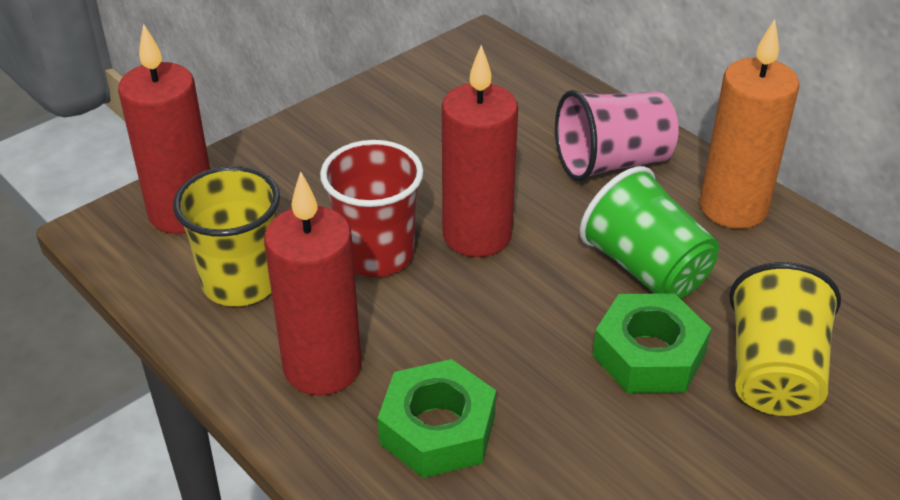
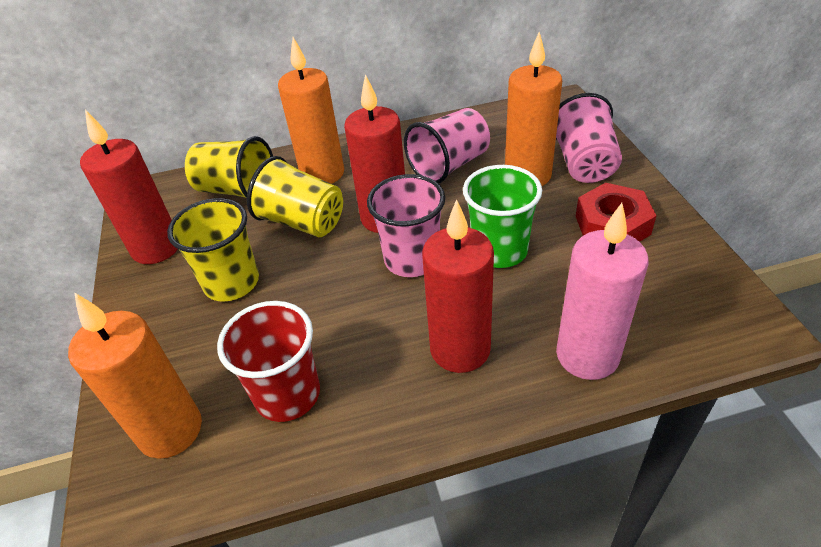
green nut: [378,359,496,478] [592,293,711,393] = 2 -> none = 0
orange candle: [700,19,799,229] = 1 -> [68,292,202,459] [278,37,344,184] [505,32,562,186] = 3
pink candle: none = 0 -> [556,203,649,380] = 1
pink cup: [555,90,679,182] = 1 -> [367,174,445,277] [404,108,490,184] [556,93,622,183] = 3
red nut: none = 0 -> [575,183,657,242] = 1
yellow cup: [173,166,280,306] [729,262,841,416] = 2 -> [167,198,259,302] [185,136,273,198] [247,156,343,237] = 3

